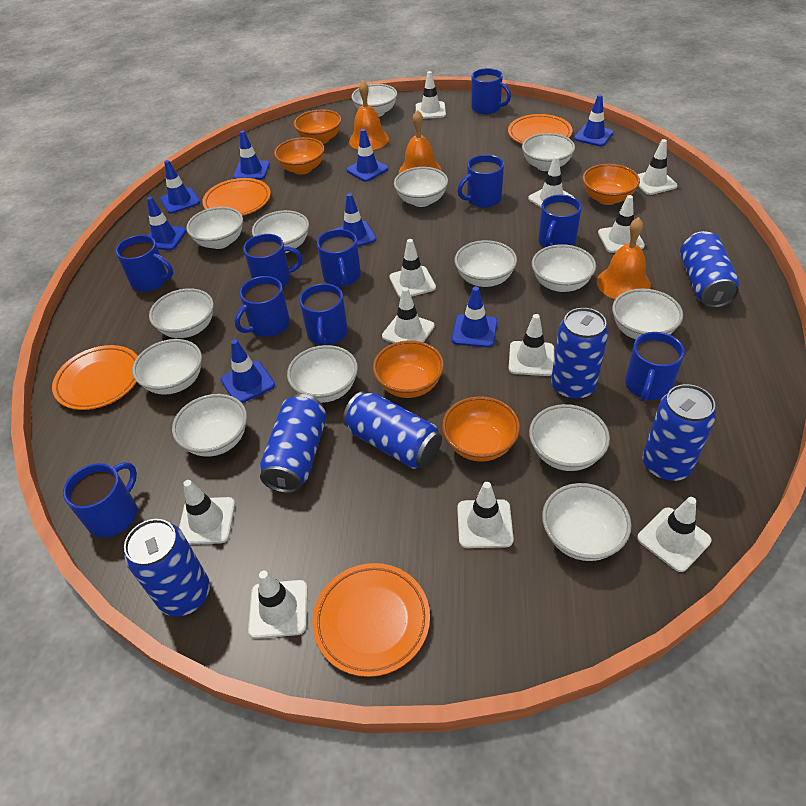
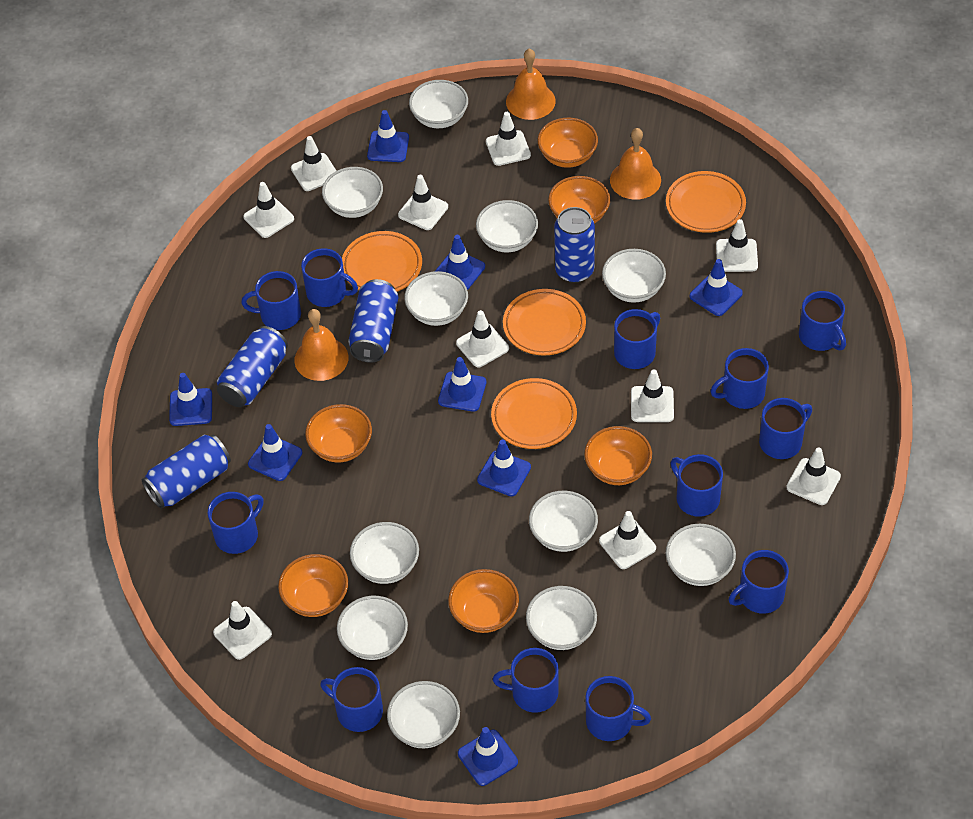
blue can: [124,519,210,617] [260,394,327,493] [343,391,442,469] [551,308,608,400] [643,384,716,481] [680,231,739,308] = 6 -> [142,435,231,509] [217,326,288,407] [348,279,398,363] [554,207,595,283] = 4
blue mug: [63,462,137,537] [115,235,173,292] [235,276,290,337] [243,234,303,287] [299,283,348,346] [317,229,361,287] [458,155,504,208] [471,68,511,114] [538,195,582,248] [625,332,685,401] = 10 -> [208,492,264,554] [241,271,301,330] [301,248,358,307] [320,667,383,732] [493,648,559,713] [586,676,651,741] [614,309,660,369] [671,454,723,517] [710,348,769,409] [729,550,789,614] [759,398,812,459] [799,291,846,351] = 12
orange bowl: [274,137,325,175] [294,109,341,144] [373,340,444,398] [442,396,520,462] [582,164,640,205] = 5 -> [278,554,348,617] [305,404,372,463] [448,569,519,633] [537,118,598,168] [548,176,610,224] [584,426,652,485] = 6
white bowl: [132,339,202,395] [149,288,214,338] [172,394,247,457] [186,207,243,249] [252,210,309,253] [287,345,358,403] [351,84,397,117] [394,167,448,207] [455,240,517,287] [522,133,575,171] [529,404,610,471] [532,244,596,292] [542,483,631,561] [612,289,683,339] = 14 -> [322,167,383,218] [337,596,408,660] [350,522,419,584] [387,681,460,748] [404,271,468,326] [409,80,468,128] [476,200,538,252] [526,586,597,650] [529,491,598,552] [602,249,666,303] [666,524,736,586] = 11
white traffic cone: [179,480,235,544] [248,571,308,639] [382,287,434,343] [389,239,436,298] [416,71,446,119] [457,482,514,548] [509,314,554,376] [528,156,575,207] [598,195,645,253] [637,139,678,195] [637,497,712,572] = 11 -> [213,601,272,660] [243,182,294,238] [291,136,337,191] [398,175,448,230] [456,310,509,367] [486,112,531,166] [599,511,656,569] [631,369,674,422] [716,219,758,272] [786,447,841,505] = 10

